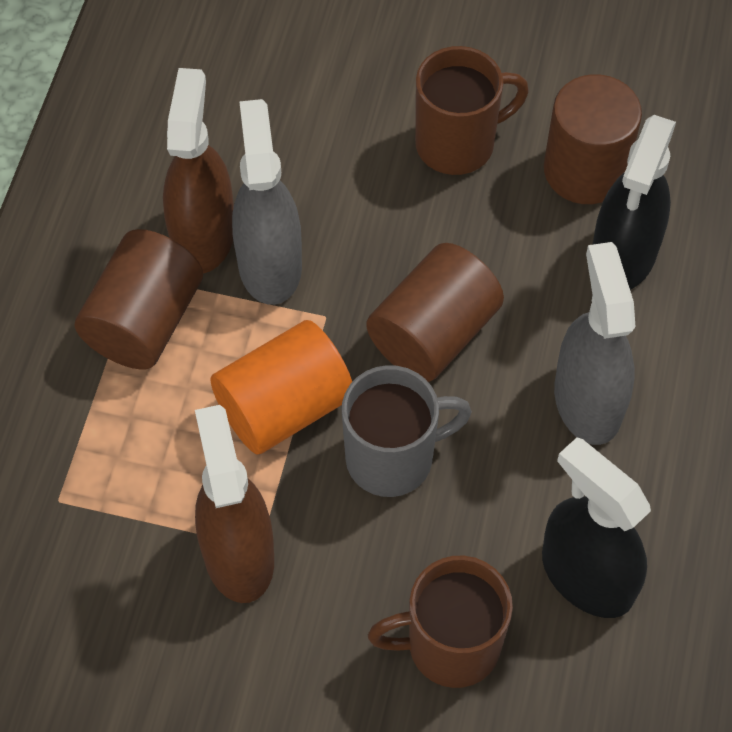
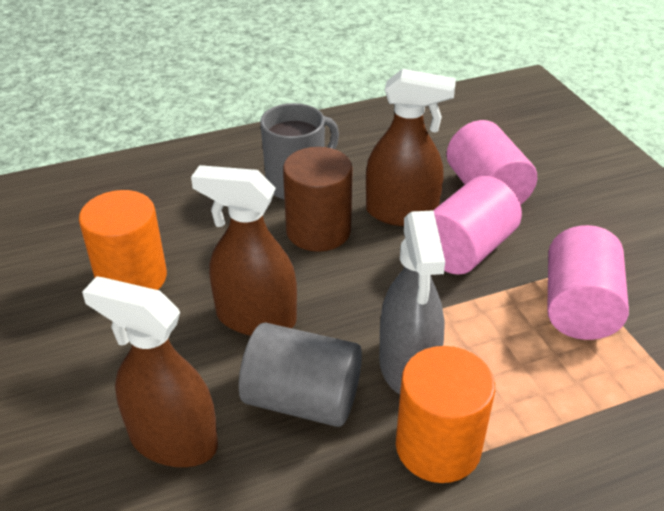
black spray bottle: [542,437,651,618] [592,115,676,290] = 2 -> none = 0
brown cylinder: [74,229,203,370] [366,243,504,382] [544,74,642,204] = 3 -> [283,147,353,252] = 1
brown mug: [368,556,513,688] [415,46,529,175] = 2 -> none = 0
brown spray bottle: [163,68,234,274] [195,405,274,603] = 2 -> [82,276,218,467] [191,165,297,336] [366,69,456,226] = 3
grey cylinder: none = 0 -> [239,322,362,427] = 1
grey spray bottle: [232,99,302,305] [554,242,636,445] = 2 -> [379,210,445,394] = 1
orange cylinder: [210,320,352,454] = 1 -> [79,190,167,290] [396,346,495,483] = 2
pink cylinder: none = 0 -> [433,176,522,275] [447,120,537,205] [547,225,629,340] = 3

